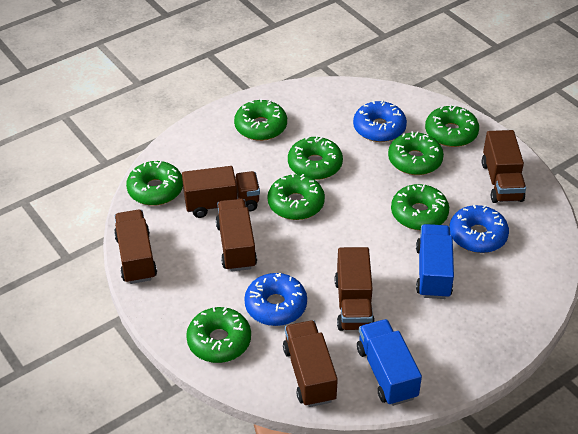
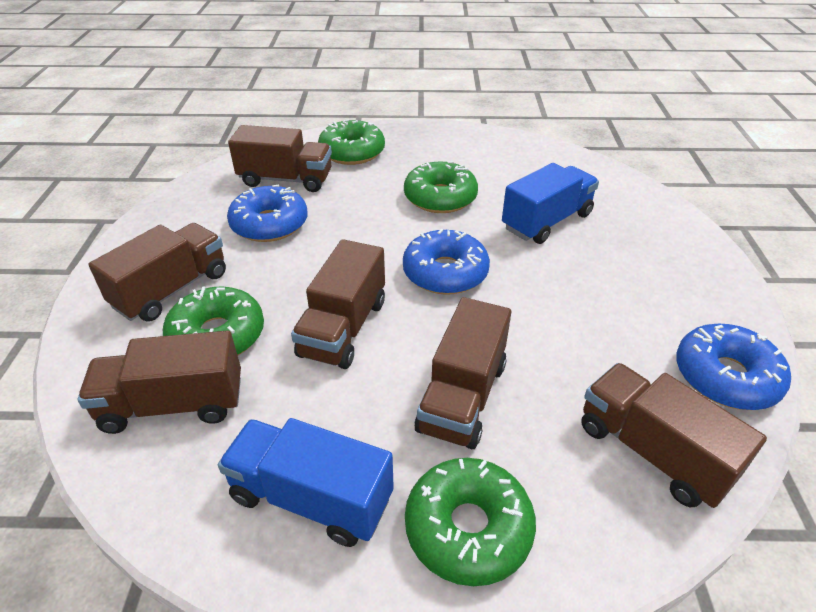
green donut: [126,161,183,206] [186,307,251,363] [234,99,287,141] [267,174,325,220] [288,136,343,180] [388,131,444,175] [391,184,449,231] [425,104,479,147] = 8 -> [163,286,264,355] [318,120,385,165] [404,161,478,213] [405,458,536,586] = 4

